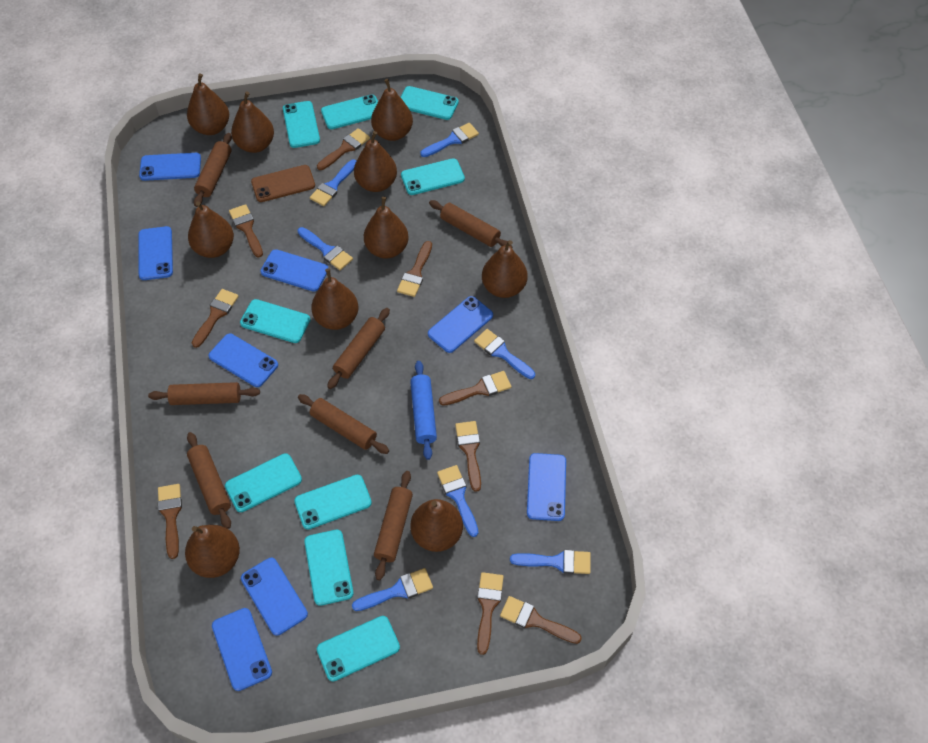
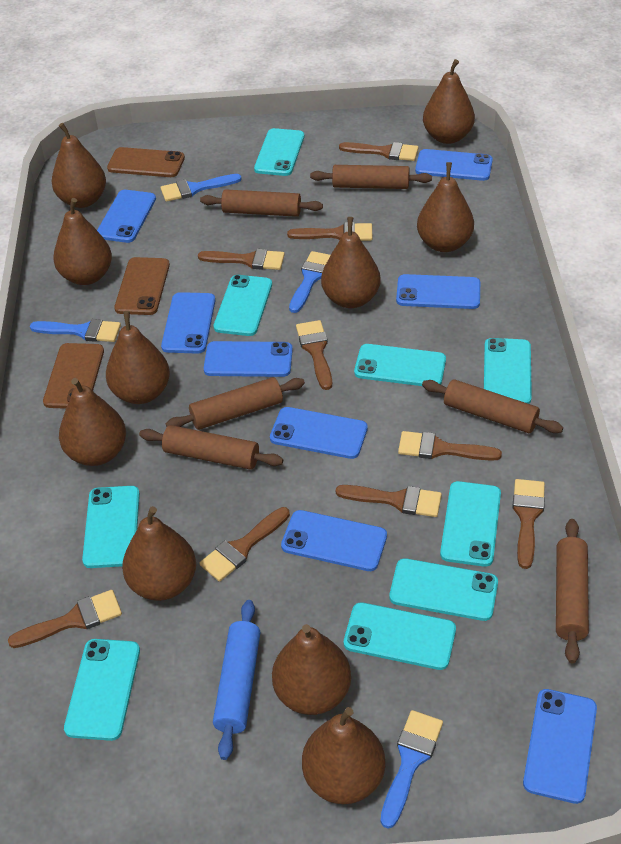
blue brush: [298,227,353,270] [310,159,357,206] [352,568,433,611] [420,123,479,157] [437,465,478,537] [474,329,535,379] [510,550,591,574] = 7 -> [30,319,121,342] [160,174,242,202] [289,251,330,313] [381,710,443,829] = 4
brown phone: [251,165,315,202] = 1 -> [43,343,104,409] [107,147,185,177] [114,257,170,315] = 3
brown rolling pin: [148,382,260,405] [187,432,231,529] [194,133,232,207] [298,394,389,454] [327,308,390,389] [374,471,413,580] [429,200,513,248] = 7 -> [139,425,283,470] [166,377,305,430] [200,189,323,217] [310,165,432,189] [422,379,563,433] [556,519,589,663] = 6

